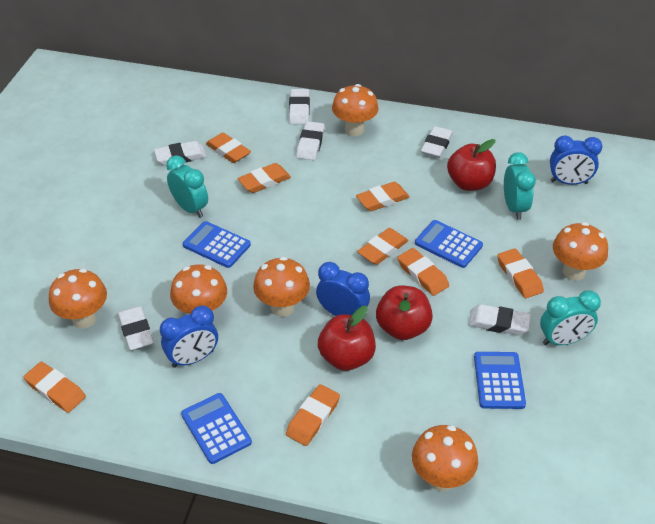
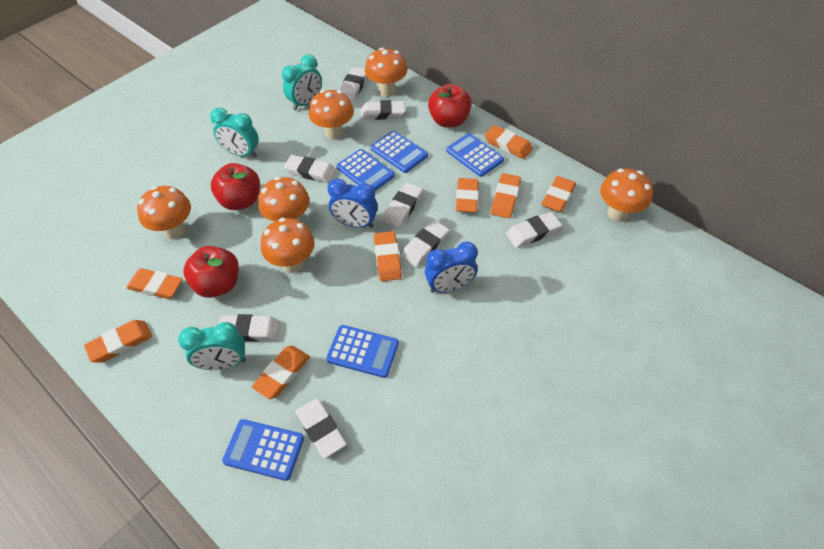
blue calculator: [181,393,252,464] [183,221,251,268] [415,220,483,268] [474,352,526,409] = 4 -> [222,419,304,481] [326,325,399,378] [337,149,395,191] [371,131,428,173] [446,133,504,177] = 5
blue clock: [160,305,218,368] [316,262,370,316] [550,135,602,185] = 3 -> [327,178,378,228] [425,242,478,293] = 2
white eraser: [118,306,154,350] [154,141,207,166] [289,89,310,124] [296,121,325,160] [421,126,453,158] [468,304,531,336] = 6 -> [219,314,280,342] [284,155,336,183] [295,398,346,459] [339,67,367,102] [361,100,405,120] [383,182,423,228] [401,220,449,267] [506,212,562,248] = 8

